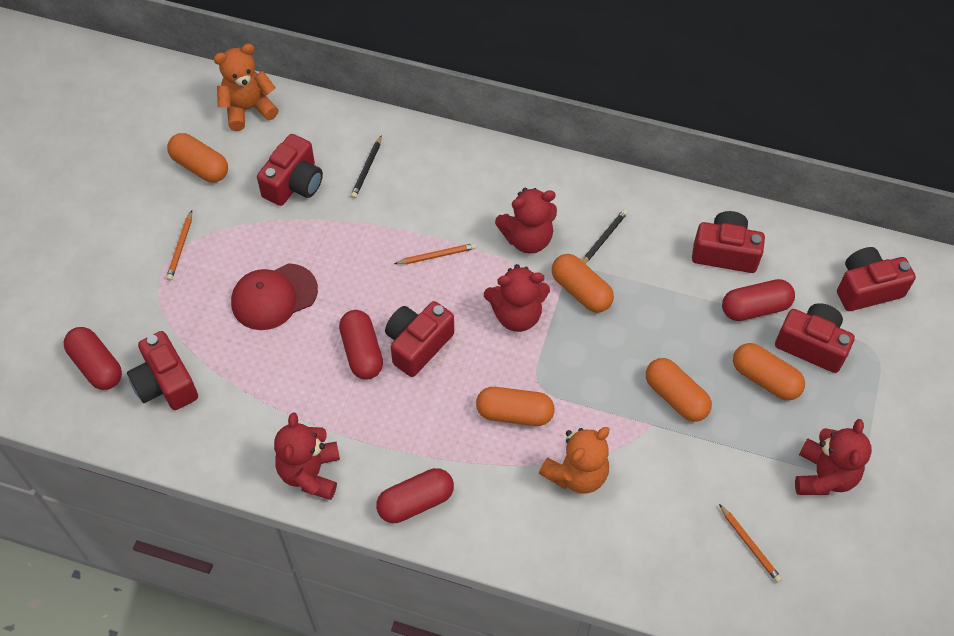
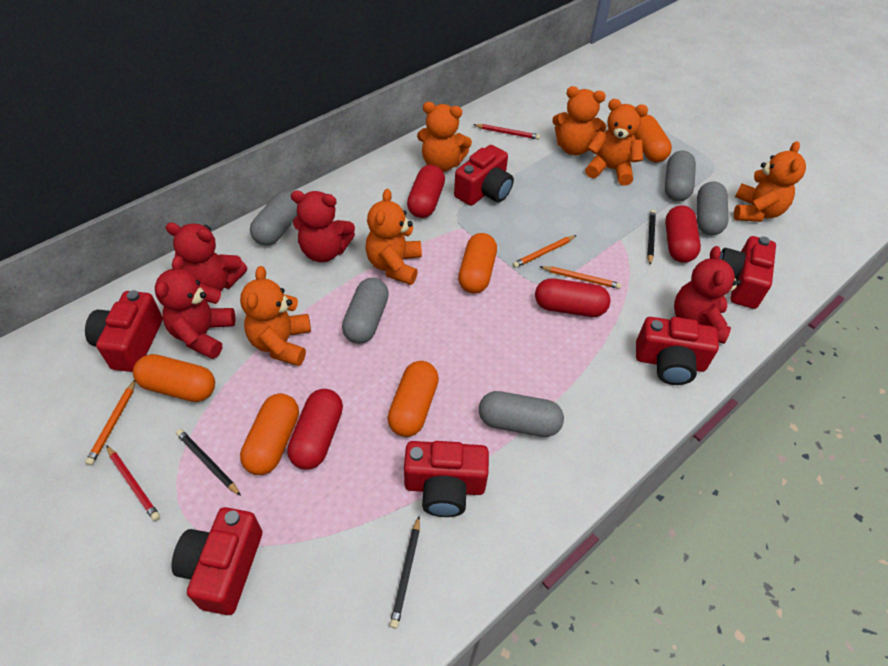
black pencil: [351,135,382,198] [582,209,628,263] = 2 -> [176,429,241,496] [390,516,420,629] [647,210,656,265] = 3
grey capsule: none = 0 -> [250,190,298,245] [342,278,389,344] [479,391,564,437] [665,151,696,201] [697,181,729,235] = 5
orange teddy bear: [213,44,279,131] [539,427,610,494] = 2 -> [240,266,311,366] [365,189,422,285] [417,102,472,172] [552,86,606,155] [585,99,648,186] [734,141,806,222] = 6
red cap: [231,263,318,330] = 1 -> none = 0
red pencil: none = 0 -> [106,445,160,521] [474,124,540,140] = 2

